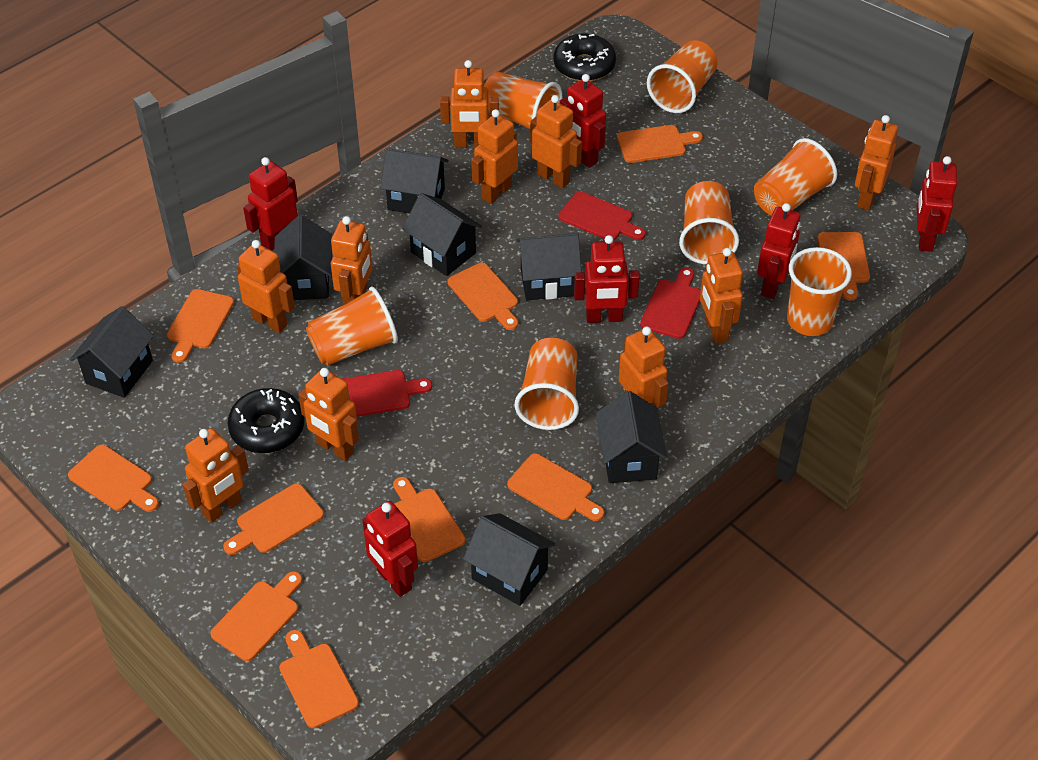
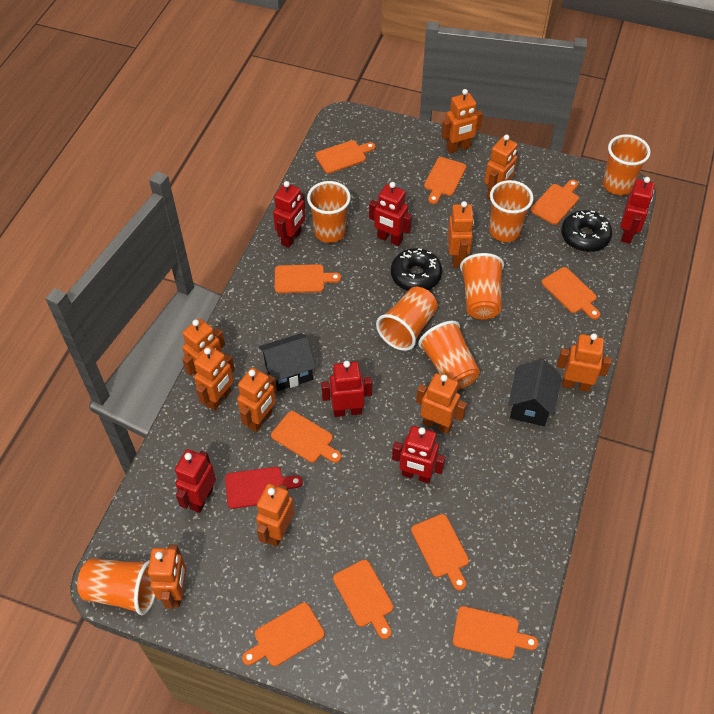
black house: [70,306,154,398] [274,215,332,300] [380,148,448,214] [402,193,482,276] [463,513,555,606] [516,233,582,300] [596,391,667,483] = 7 -> [259,333,316,392] [508,359,561,426] = 2
red cutting board: [343,370,432,417] [558,191,646,241] [640,267,701,339] = 3 -> [225,467,303,509] = 1

